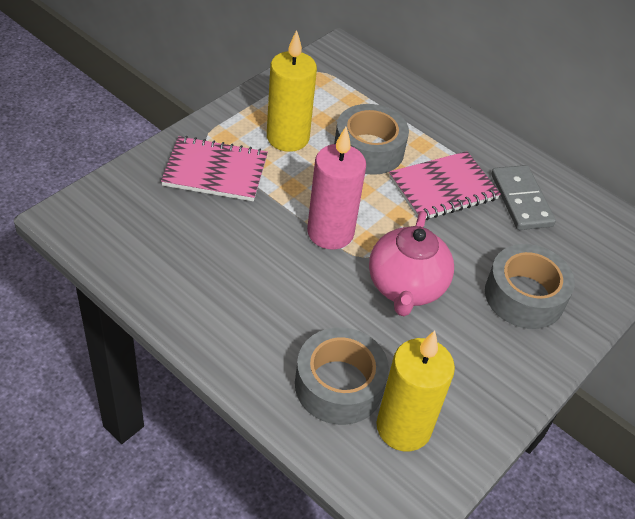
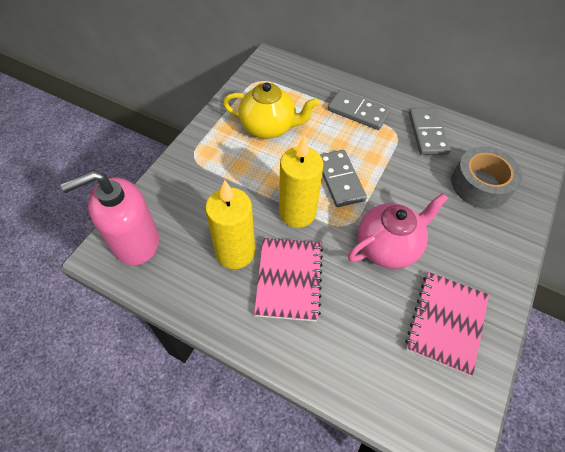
grey domino: [491,165,556,230] = 1 -> [320,150,367,207] [328,90,390,130] [409,108,451,155] = 3
grey tape: [295,327,389,425] [334,104,409,175] [485,244,575,329] = 3 -> [451,147,522,209] = 1
pink candle: [307,127,366,250] = 1 -> none = 0
pink soap dispenser: none = 0 -> [61,170,159,265] = 1
yellow teapot: none = 0 -> [223,82,319,139] = 1

